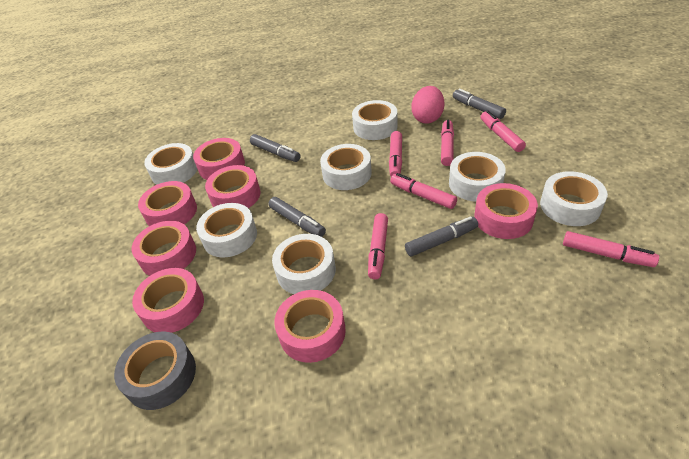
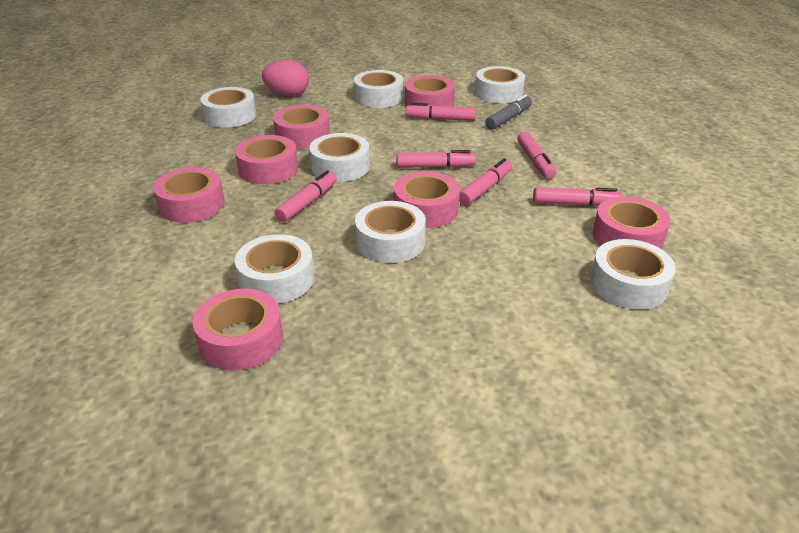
grey marker: [250,134,300,162] [268,197,326,237] [405,216,478,257] [453,89,506,119] = 4 -> [485,95,532,130] = 1
grey tape: [114,332,196,410] = 1 -> none = 0

